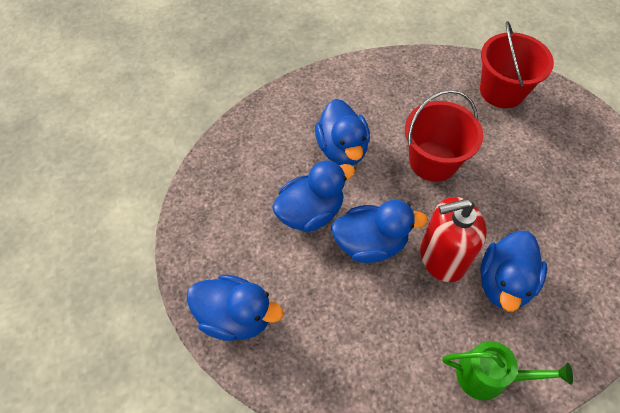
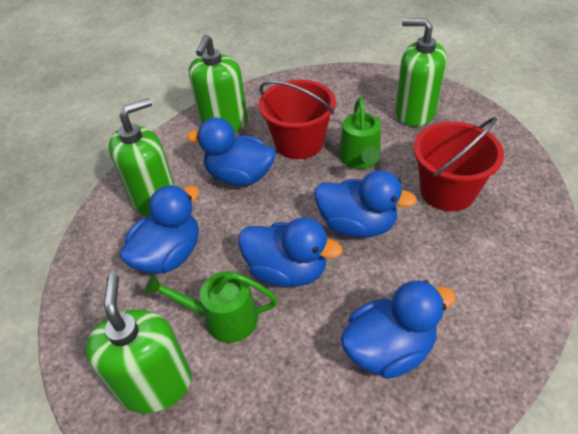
green soap dispenser: none = 0 -> [85,274,191,413] [109,98,175,216] [189,35,248,132] [395,18,446,126] = 4
green watering can: [443,341,573,400] = 1 -> [144,271,278,343] [339,97,381,169] = 2
red soap dispenser: [420,197,487,282] = 1 -> none = 0

